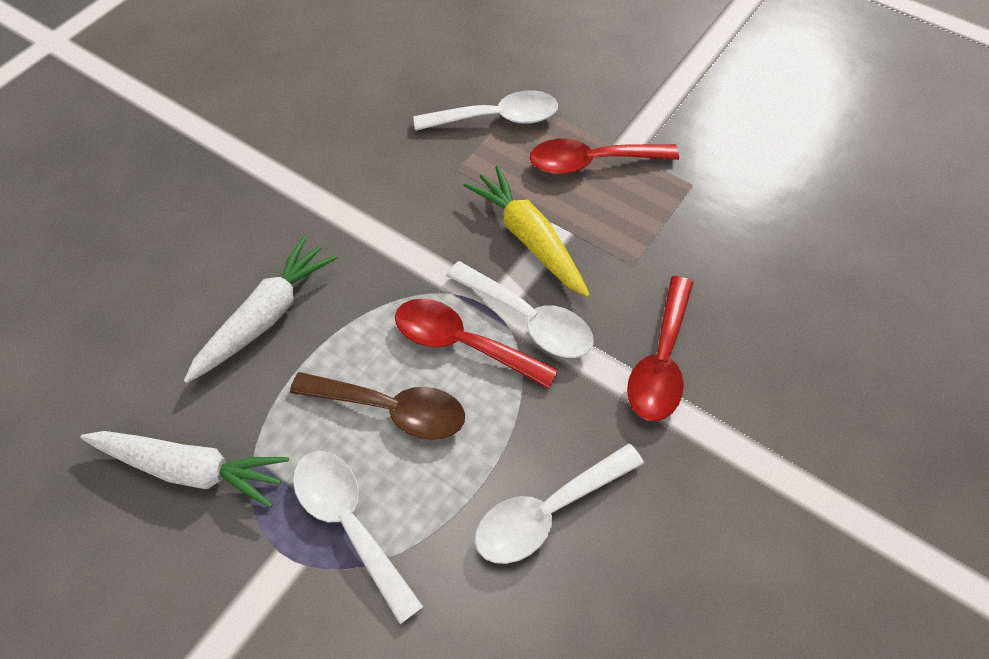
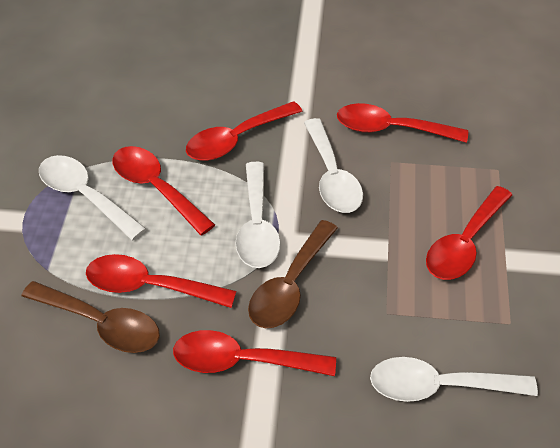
brown spoon: [290,372,465,440] = 1 -> [21,281,160,353] [248,220,338,328] = 2
red spoon: [395,299,558,389] [530,139,679,174] [627,276,693,421] = 3 -> [86,254,236,308] [112,146,215,235] [173,330,336,376] [186,101,302,161] [337,103,468,143] [426,186,512,280] = 6
white carrot: [80,431,289,508] [184,236,337,383] = 2 -> none = 0
yellow carrot: [464,166,590,297] = 1 -> none = 0

